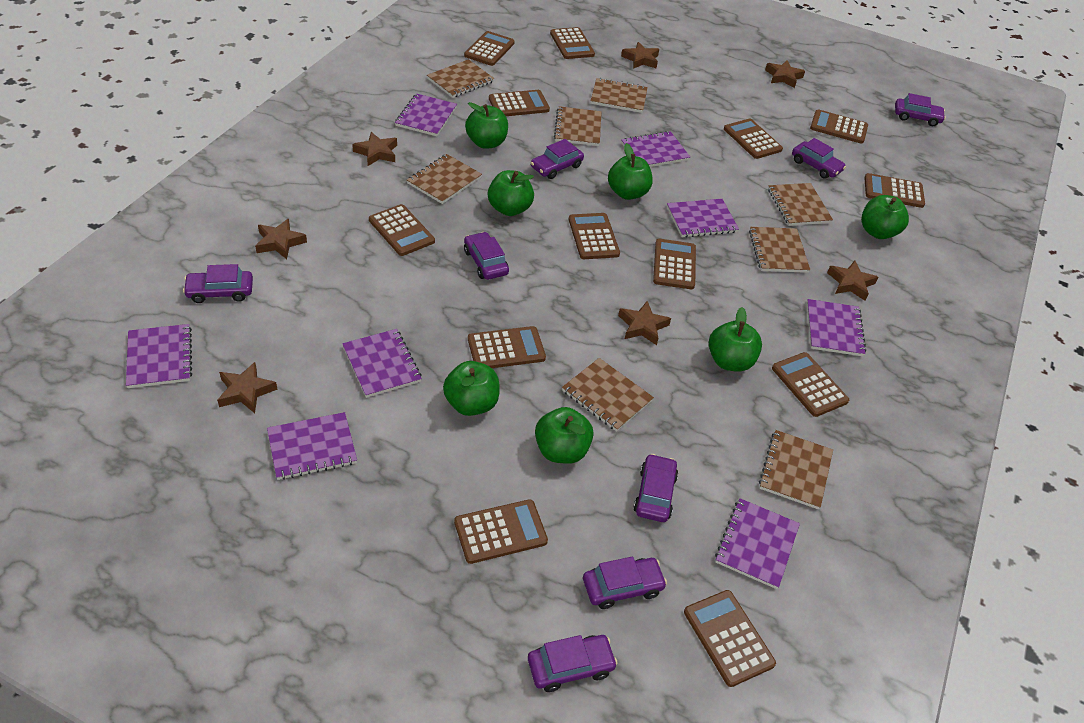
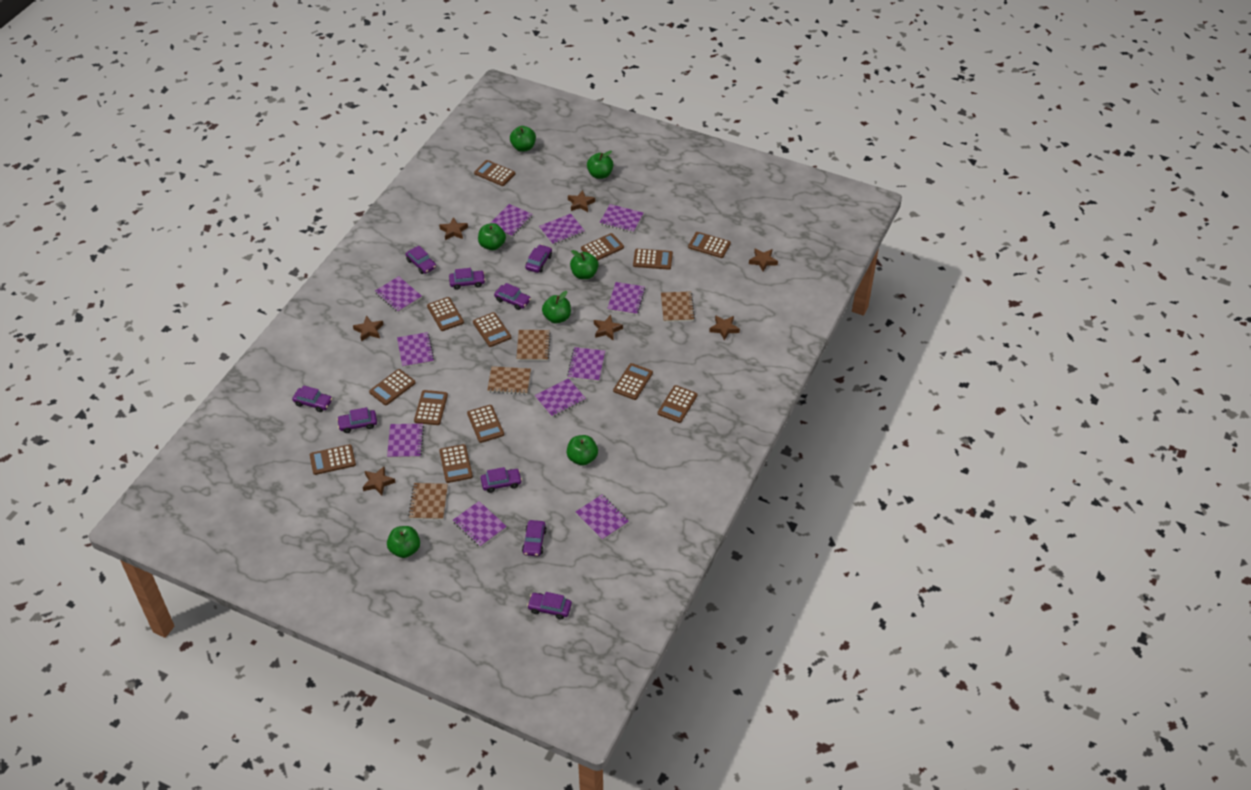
brown notebook: [407,154,482,204] [427,59,495,98] [554,106,602,146] [562,358,654,431] [591,78,648,113] [749,227,810,273] [759,430,833,510] [768,183,833,226] = 8 -> [408,483,448,520] [487,366,531,394] [516,330,551,361] [661,291,695,322] = 4
purple car: [183,264,253,303] [464,232,509,280] [528,635,618,692] [531,139,584,179] [583,557,667,609] [634,454,678,522] [792,138,846,179] [895,93,946,126] = 8 -> [292,385,332,412] [337,407,377,433] [405,246,436,274] [449,268,485,290] [481,467,522,493] [494,283,531,310] [522,520,547,556] [525,244,552,273] [527,592,572,619] = 9
purple notebook: [126,324,192,388] [267,412,357,480] [342,329,422,398] [395,93,457,136] [621,131,690,167] [667,199,739,237] [715,498,800,589] [807,299,866,356] = 8 -> [375,276,422,313] [387,424,424,458] [397,332,434,367] [453,501,507,547] [489,204,533,237] [535,378,586,417] [539,214,585,245] [567,347,605,382] [576,495,629,541] [600,204,643,233] [607,282,646,315] = 11

